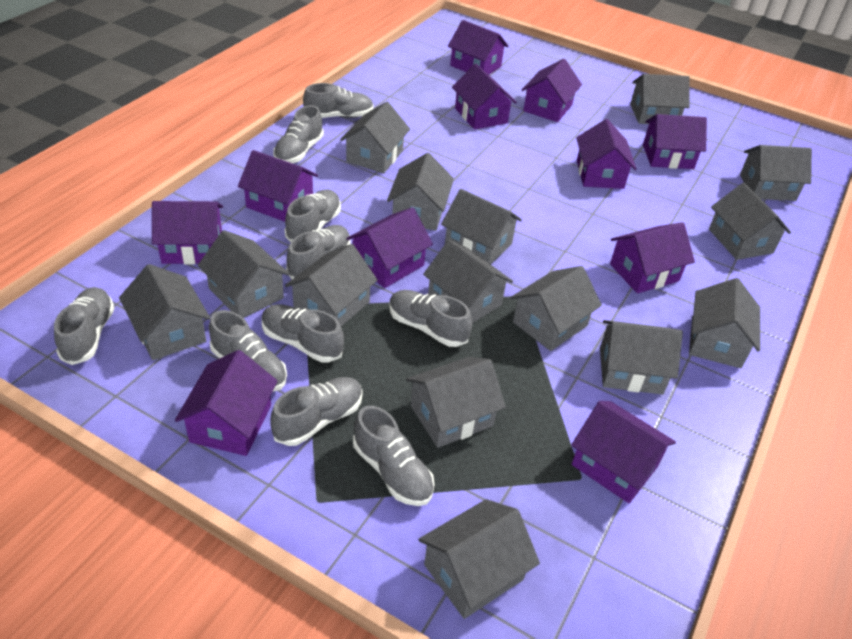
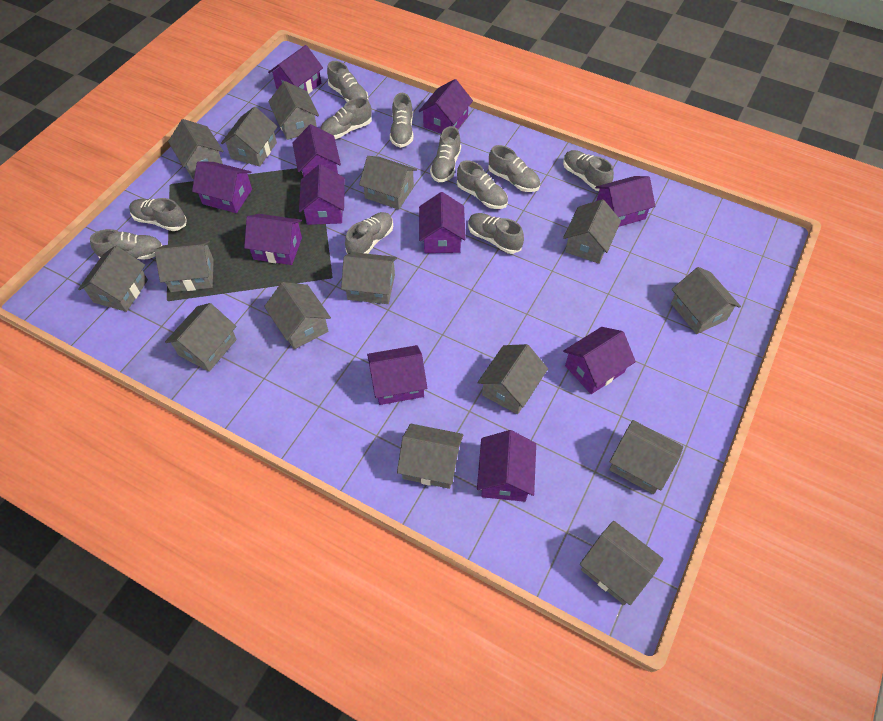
grey shoe: [54,287,115,365] [209,310,287,392] [262,304,344,363] [270,377,363,446] [273,105,324,163] [284,190,341,242] [286,225,351,279] [303,83,374,118] [353,406,435,506] [389,290,472,347] = 10 -> [90,229,162,260] [129,198,187,231] [320,97,372,139] [327,61,368,102] [345,212,393,254] [390,93,413,148] [430,126,461,182] [457,160,508,209] [468,213,524,254] [488,145,540,192] [563,150,614,191] = 11

